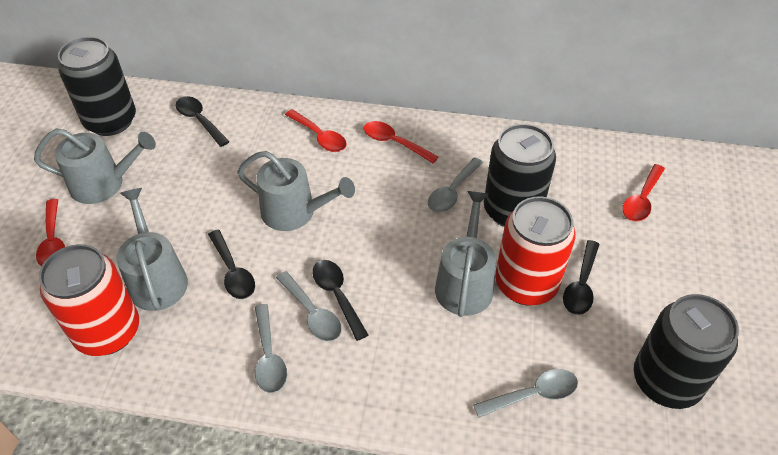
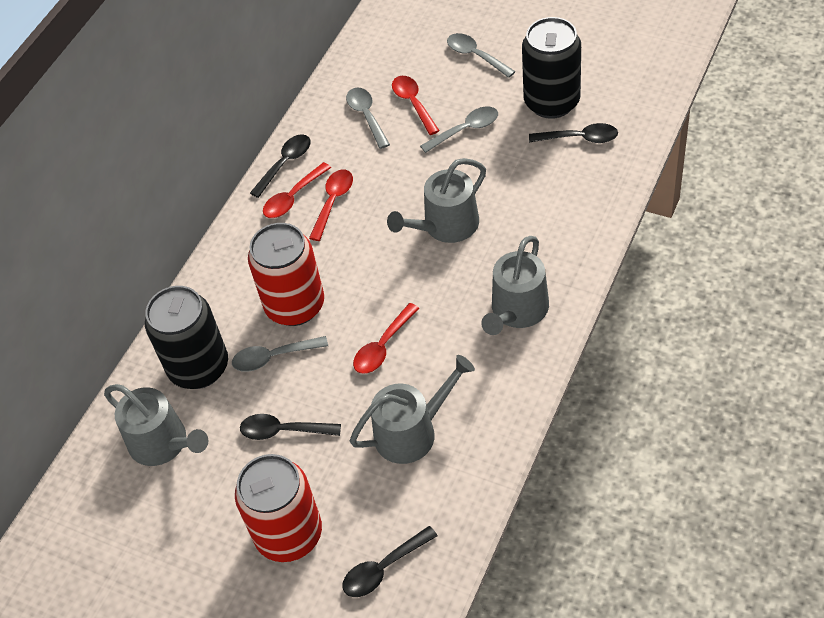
black can: [58,37,136,136] [484,124,556,227] [634,294,739,409] = 3 -> [145,286,228,389] [522,17,581,119] = 2

